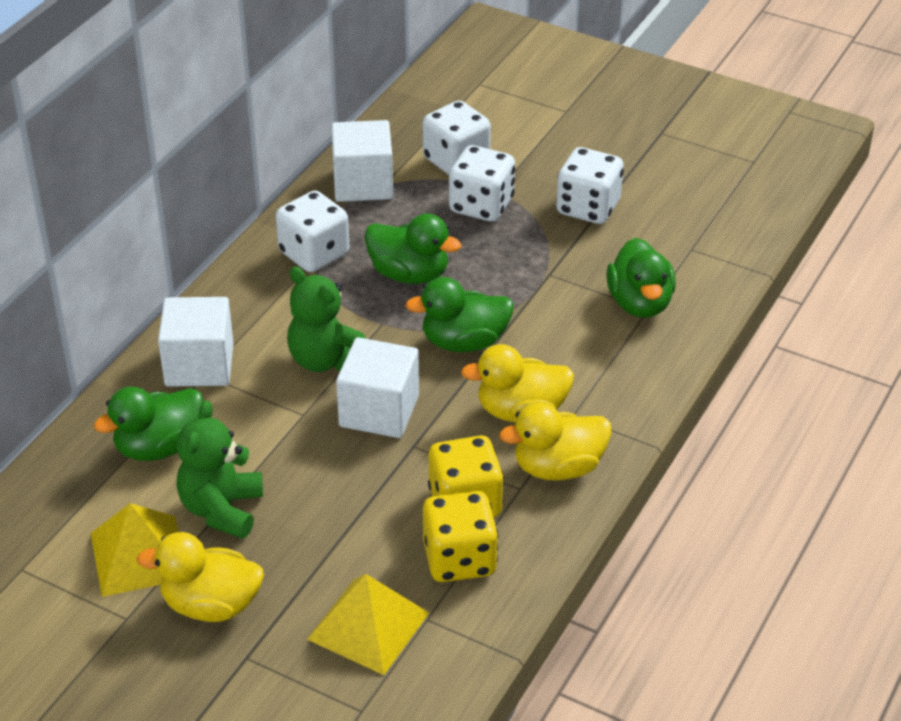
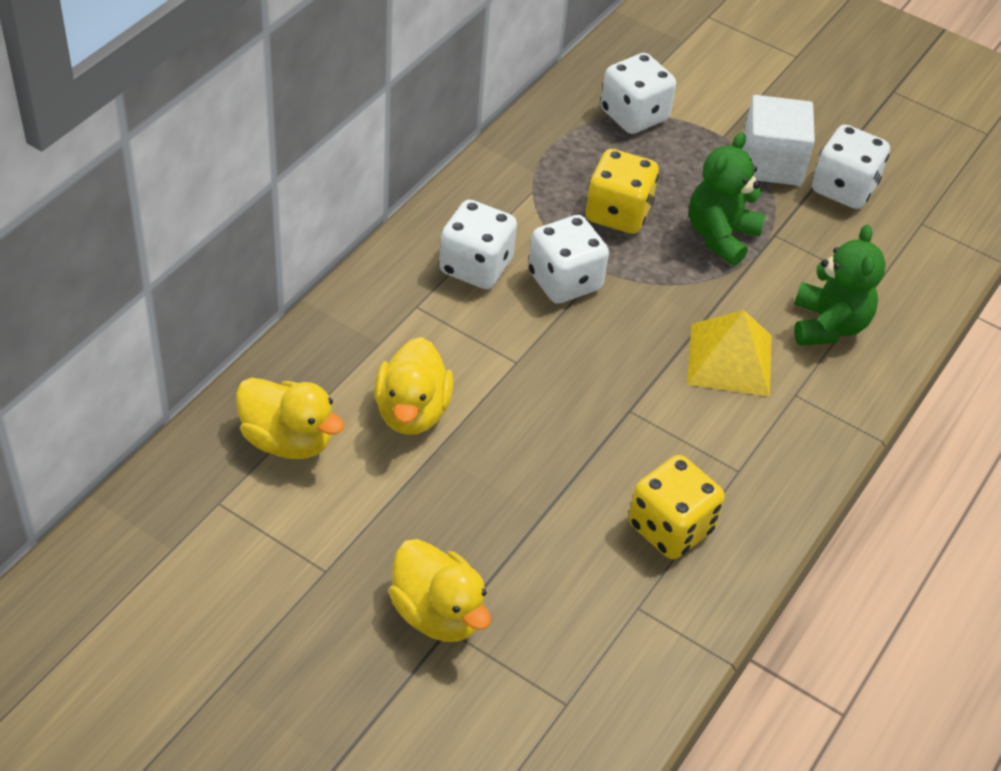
green duck: [94,387,204,461] [365,214,462,284] [405,277,514,352] [606,238,676,318] = 4 -> none = 0
white cube: [158,297,233,387] [331,120,393,202] [336,337,419,438] = 3 -> [742,95,815,186] = 1
yellow pyramid: [91,503,178,597] [307,574,429,675] = 2 -> [687,310,772,397] = 1

